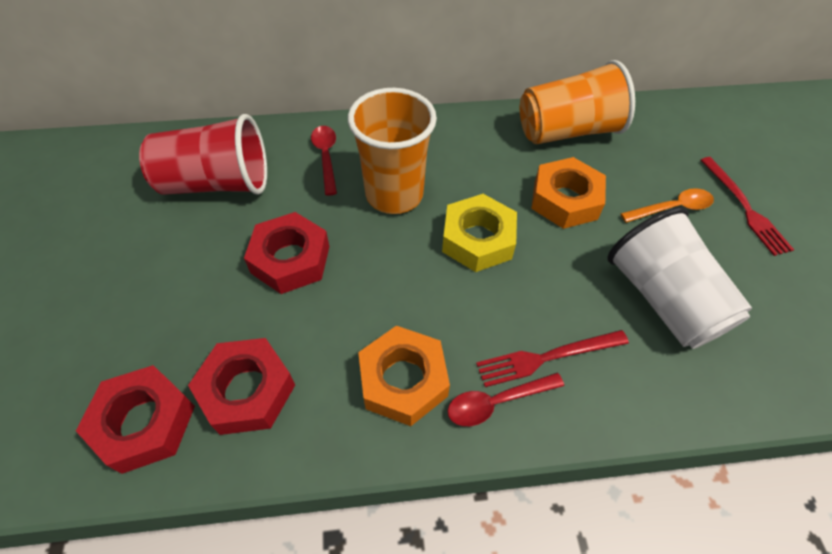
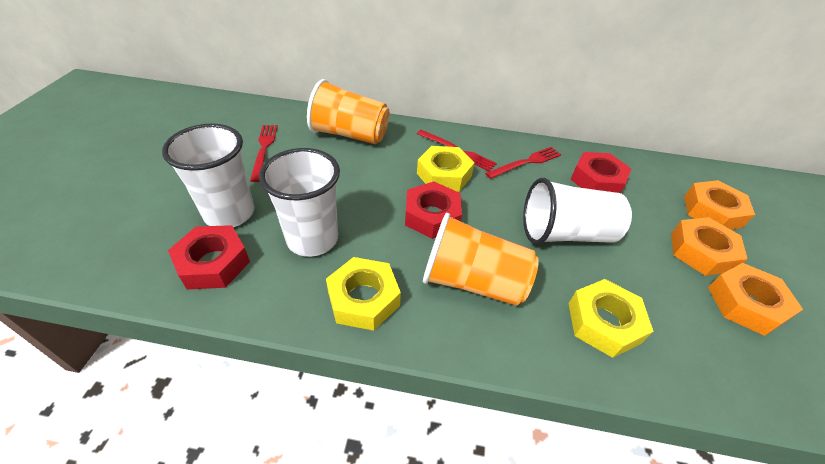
orange nut: [358,326,450,426] [531,157,606,229] = 2 -> [671,217,747,276] [684,180,755,230] [708,263,803,336] = 3
orange spoon: [620,188,714,223] = 1 -> none = 0
red cup: [139,114,267,195] = 1 -> none = 0
red fork: [476,330,629,387] [701,157,794,256] = 2 -> [250,125,278,182] [417,130,497,171] [485,147,561,179] = 3
red spoon: [311,126,337,196] [448,373,564,426] = 2 -> none = 0
white cup: [607,207,752,349] = 1 -> [162,123,254,227] [259,148,340,257] [523,178,632,245] = 3
yellow nut: [442,194,517,272] = 1 -> [326,257,401,331] [417,146,474,192] [568,279,654,358] = 3

